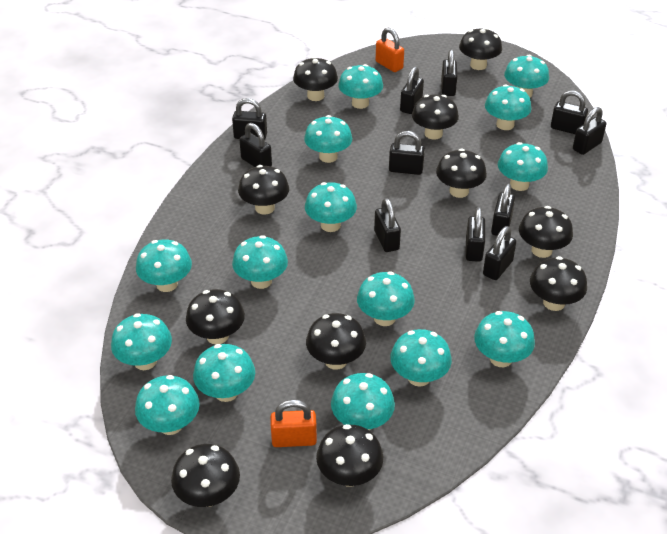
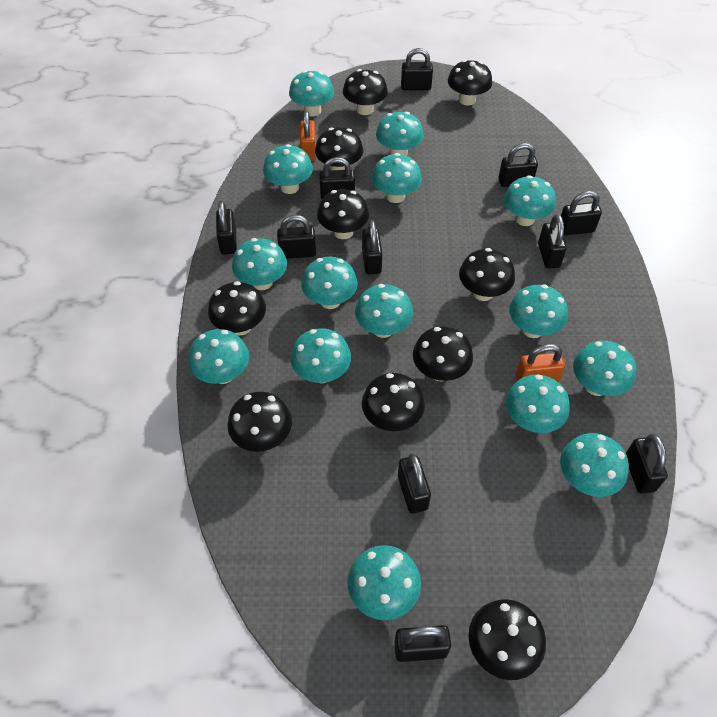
black mushroom: [171,444,240,507] [186,289,245,344] [238,165,289,215] [293,57,338,101] [306,313,366,370] [316,424,383,487] [412,94,459,140] [436,148,487,198] [459,28,502,70] [519,206,573,258] [530,256,587,311] = 11 -> [208,281,266,336] [227,392,292,452] [315,127,363,170] [317,189,369,239] [343,69,388,115] [362,373,425,431] [413,326,473,381] [448,60,492,105] [459,248,515,301] [469,599,546,680] = 10

